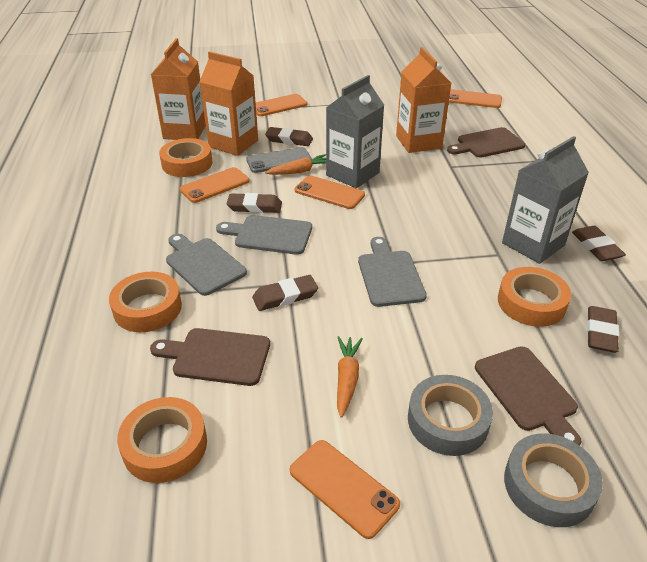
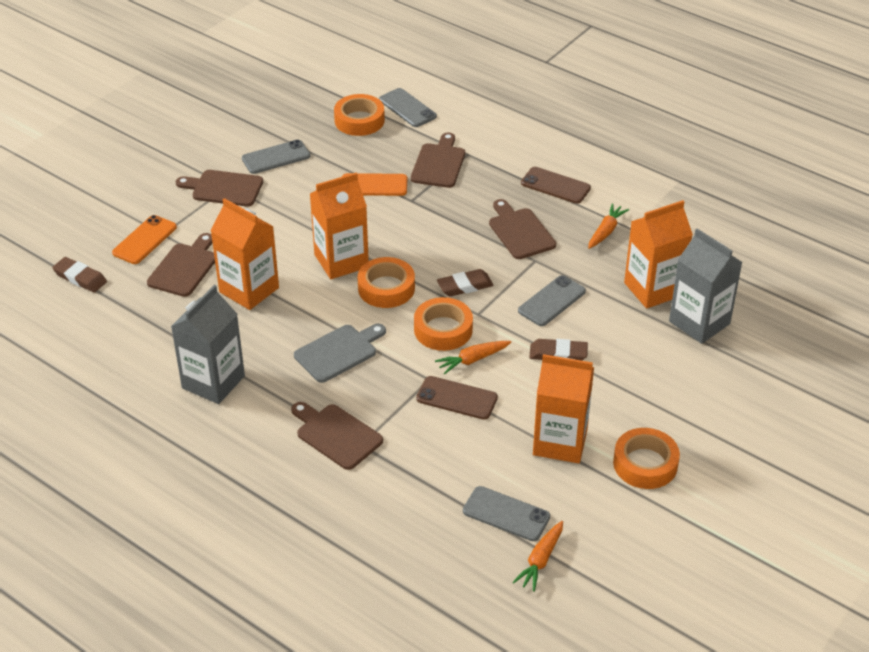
brown cutting board: [150,328,270,386] [447,127,525,158] [475,346,582,446] = 3 -> [147,233,215,297] [176,170,263,207] [291,402,383,470] [411,132,465,188] [489,199,556,259] = 5
brown eraser: [227,193,282,213] [252,275,318,311] [265,127,313,146] [572,226,626,261] [587,306,619,353] = 5 -> [52,257,107,293] [437,269,494,297] [529,339,588,361] = 3
brown phone: none = 0 -> [416,376,498,420] [521,167,591,204] = 2
grey cutting board: [166,234,247,296] [216,215,312,255] [358,237,427,307] = 3 -> [294,324,386,383] = 1
grey phone: [246,147,312,173] = 1 -> [242,140,310,174] [379,88,437,127] [463,486,550,541] [518,275,586,326] = 4
grey tape: [408,375,493,456] [504,433,603,527] = 2 -> none = 0
orange carrot: [265,154,326,175] [337,336,363,418] = 2 -> [435,341,511,375] [513,521,563,592] [588,203,629,249] = 3
orange carton: [151,38,206,140] [200,51,258,156] [396,47,451,153] = 3 -> [211,198,279,310] [310,172,369,279] [533,354,594,463] [624,200,693,309] = 4
orange phone: [180,167,250,203] [256,94,308,116] [290,440,400,539] [295,175,365,209] [449,89,502,108] = 5 -> [112,215,177,264] [342,173,407,196] = 2

